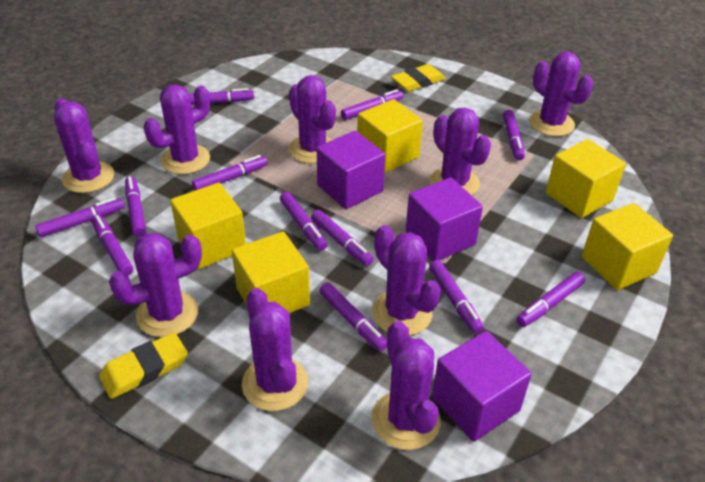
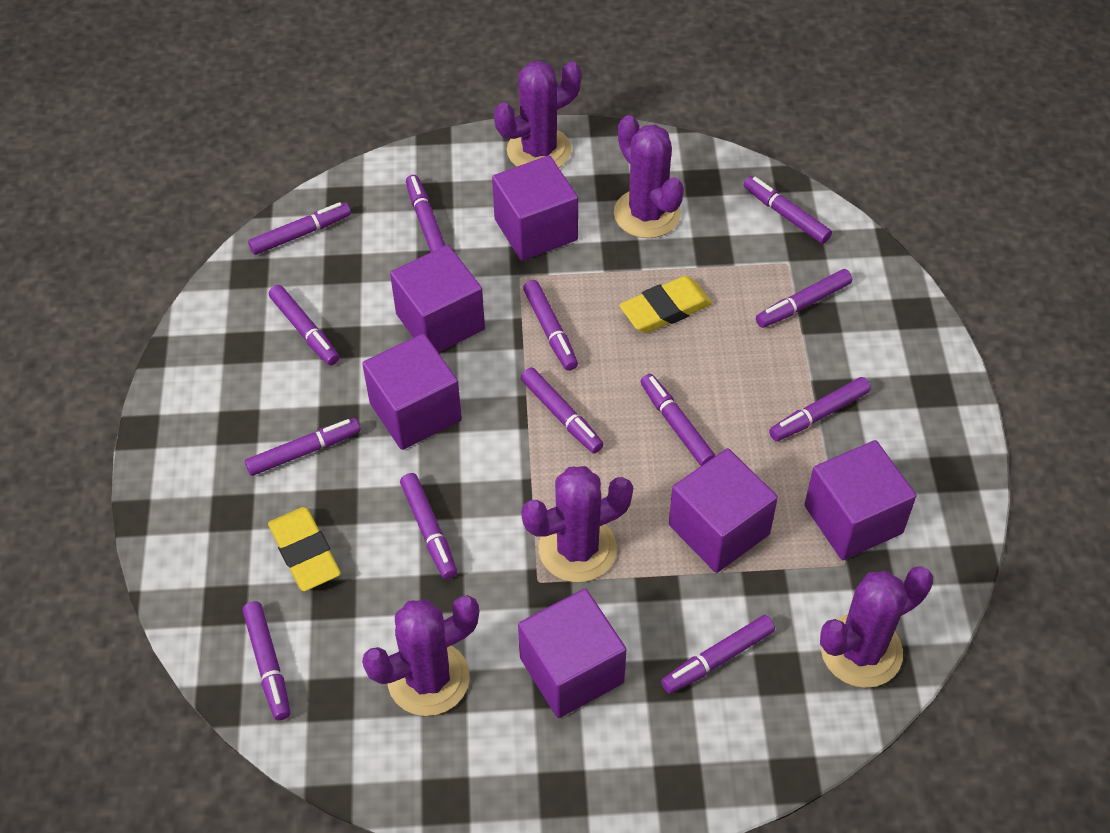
purple cactus: [54,98,114,193] [109,233,202,337] [144,84,210,174] [242,288,308,411] [289,75,336,164] [372,225,441,336] [372,321,441,450] [430,108,491,195] [529,52,593,136] = 9 -> [362,595,479,716] [494,61,581,168] [521,466,633,582] [614,115,684,238] [820,566,933,688] = 5
purple cube: [317,131,385,209] [406,177,483,261] [432,331,532,442] = 3 -> [362,333,462,450] [390,245,485,352] [492,155,578,261] [518,589,627,718] [669,448,778,573] [804,440,916,560] = 6
purple marker: [35,197,124,237] [92,215,133,276] [125,176,146,237] [189,88,254,105] [192,155,268,190] [280,192,327,251] [311,210,374,266] [319,282,387,351] [341,89,404,120] [429,260,484,334] [503,110,525,161] [516,272,585,327] = 12 -> [243,601,290,720] [245,418,361,476] [248,202,351,255] [269,285,339,365] [400,473,457,579] [406,175,446,252] [521,367,604,453] [523,280,578,371] [640,374,715,466] [661,615,775,694] [744,176,832,244] [756,269,852,328] [769,377,871,441] = 13
yellow cube: [170,183,246,269] [232,231,310,313] [357,99,423,173] [546,139,626,218] [582,203,673,290] = 5 -> none = 0

